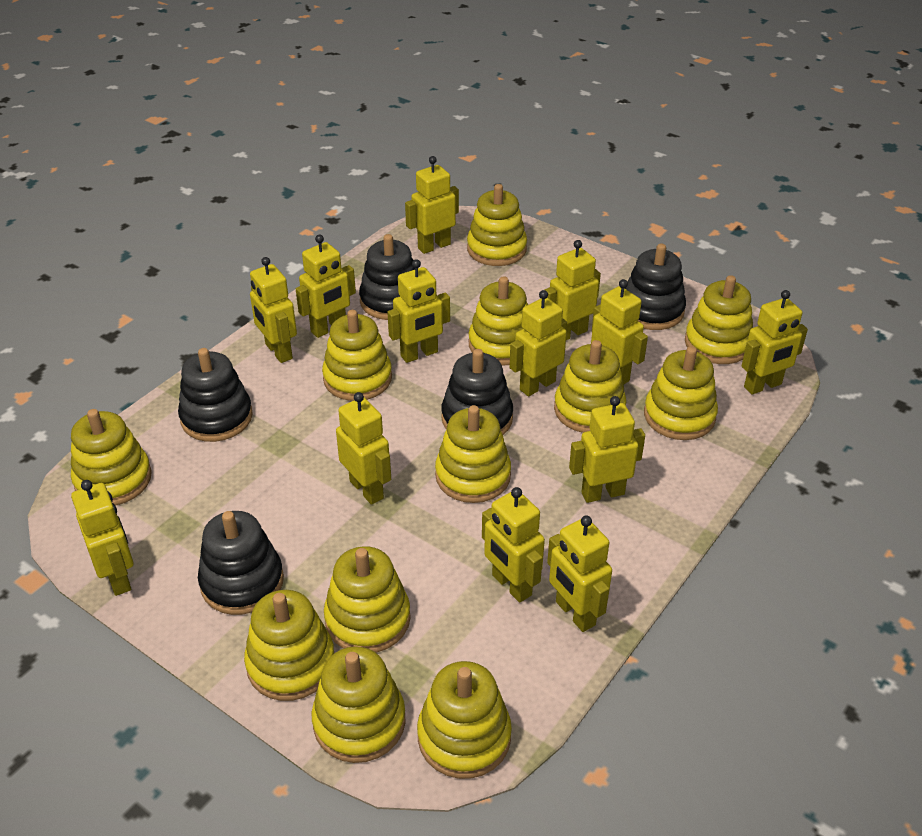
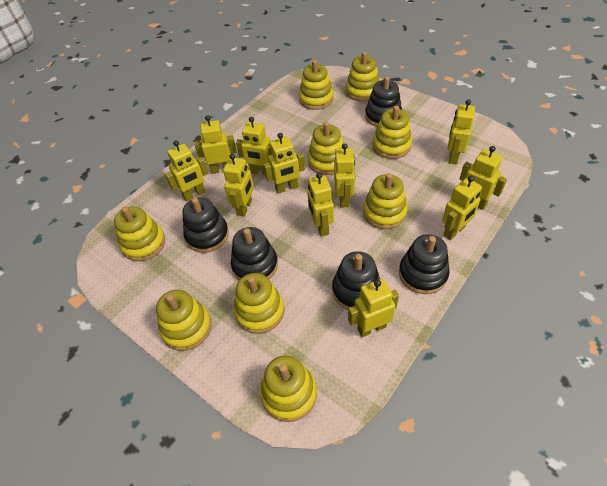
yellow robot: [71,480,133,596] [250,257,297,363] [296,235,356,338] [336,392,391,505] [387,259,450,363] [405,156,459,254] [482,487,545,603] [509,290,567,396] [545,240,601,340] [547,515,612,632] [569,396,645,503] [591,279,648,384] [742,290,808,394] = 13 -> [165,140,208,201] [194,115,237,174] [223,154,254,217] [236,117,272,175] [264,133,305,194] [307,173,334,237] [334,144,355,208] [348,279,399,337] [442,176,482,240] [447,99,475,164] [460,146,507,210] = 11
yellow stacking toy: [71,409,152,506] [244,590,334,701] [311,646,406,763] [322,310,392,401] [324,546,411,653] [417,661,512,779] [435,405,511,503] [467,184,527,266] [468,276,528,365] [554,340,627,433] [644,346,718,440] [685,275,753,364] = 12 -> [114,206,165,261] [156,290,212,351] [234,273,285,334] [260,355,317,422] [299,60,334,110] [307,122,344,175] [346,52,379,101] [363,173,408,229] [372,106,412,159] = 9

